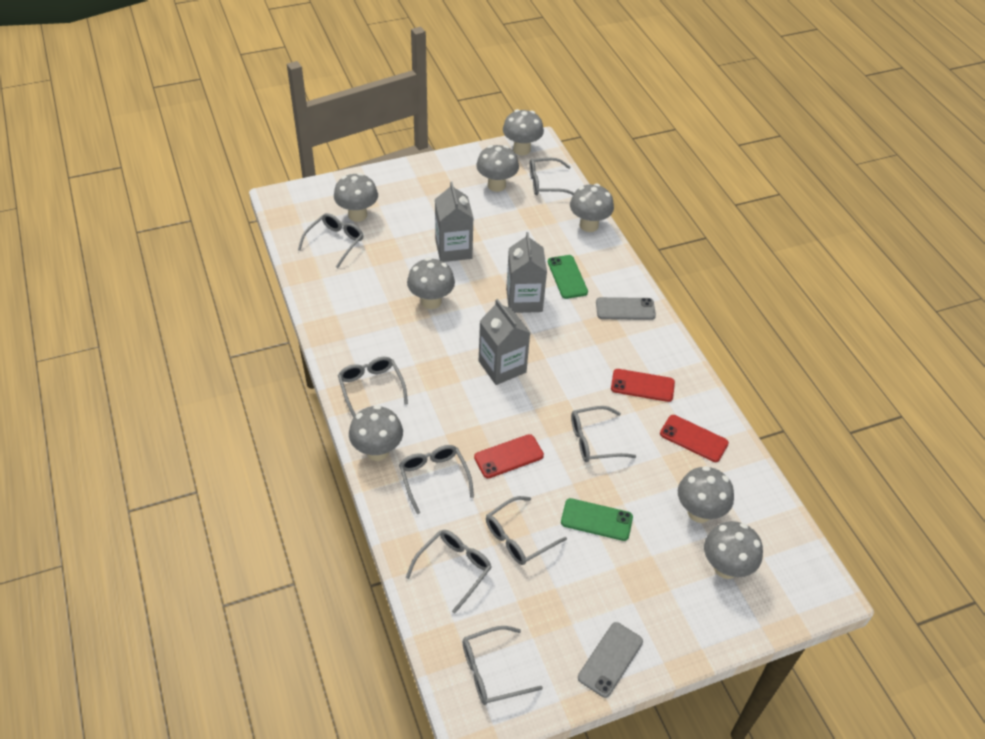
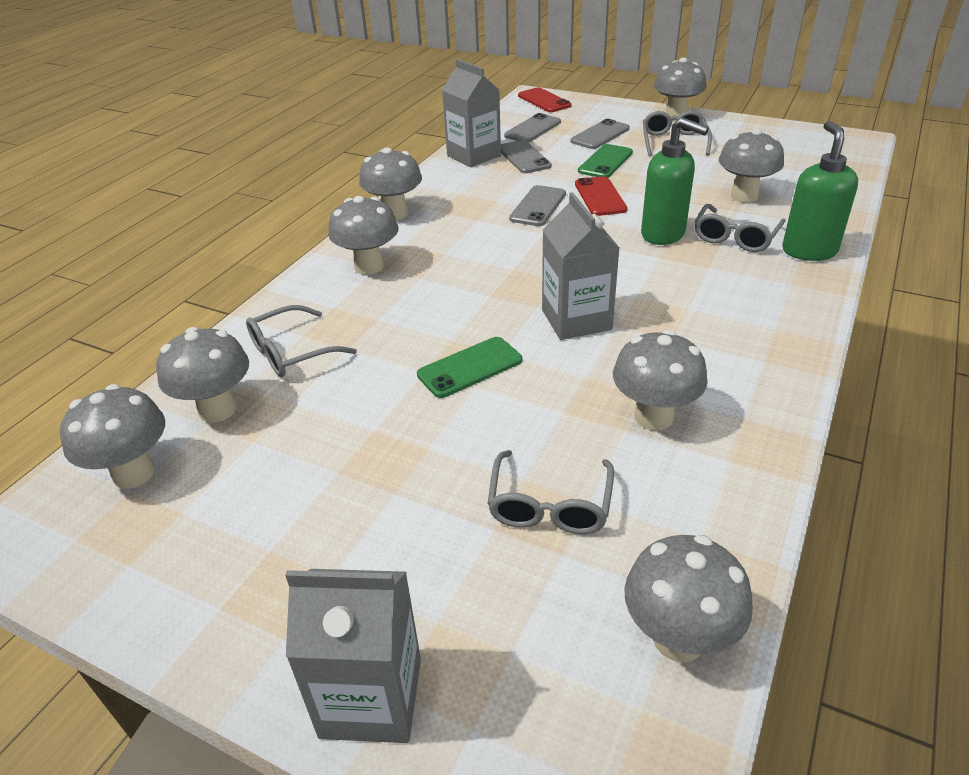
green soap dispenser: none = 0 -> [641,117,709,245] [782,121,858,261] = 2
grey glasses: [298,213,364,268] [338,357,408,418] [399,445,474,514] [406,530,492,614] [463,626,543,705] [486,496,567,565] [530,158,574,195] [571,406,636,462] = 8 -> [246,305,357,377] [487,450,614,534] [643,111,712,156] [695,204,785,252] = 4
grey phone: [578,622,643,698] [596,297,656,320] = 2 -> [501,140,552,173] [504,113,561,142] [509,185,566,226] [571,119,630,149] = 4
red phone: [474,434,544,478] [611,369,675,402] [660,415,729,462] = 3 -> [518,87,572,112] [575,176,627,216] = 2

